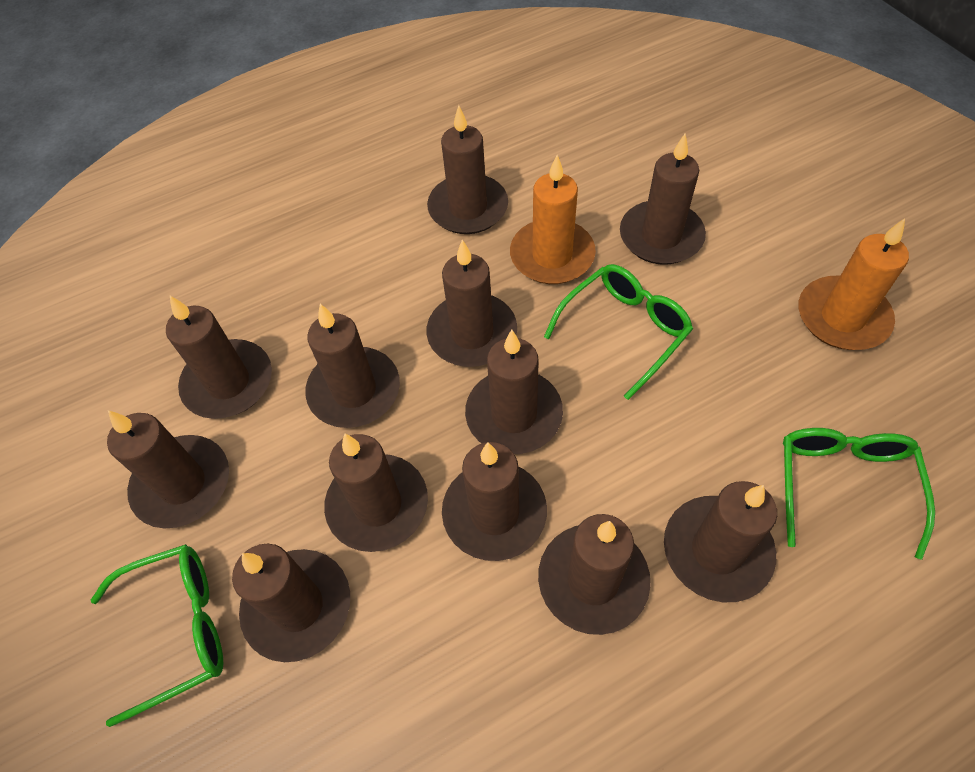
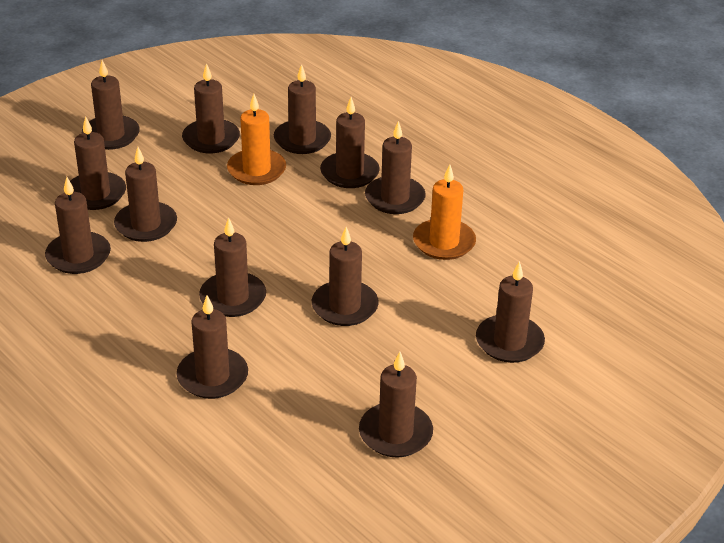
brown candle: [107,410,229,529] [166,296,272,419] [232,544,350,662] [305,304,400,428] [324,434,428,552] [427,105,508,234] [427,240,517,367] [442,442,547,561] [465,330,563,454] [538,514,651,635] [620,134,706,265] [664,481,777,602] = 12 -> [45,177,111,274] [64,116,126,210] [82,60,140,150] [114,147,177,242] [177,295,248,399] [182,63,240,153] [199,217,266,317] [274,64,331,154] [312,227,379,326] [320,97,380,188] [359,352,433,458] [365,121,426,214] [476,261,545,363] = 13
green glasses: [91,544,223,727] [544,264,693,400] [783,428,935,560] = 3 -> none = 0

